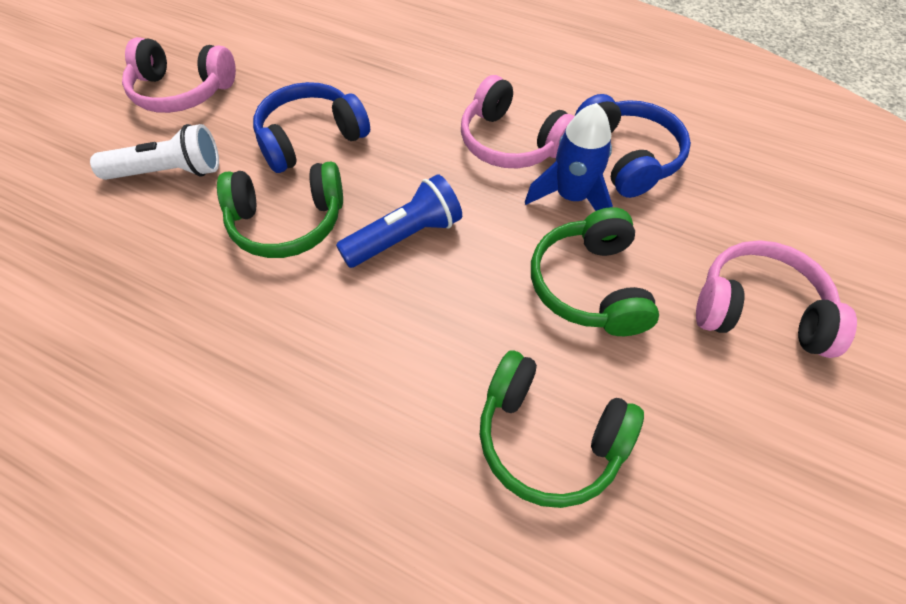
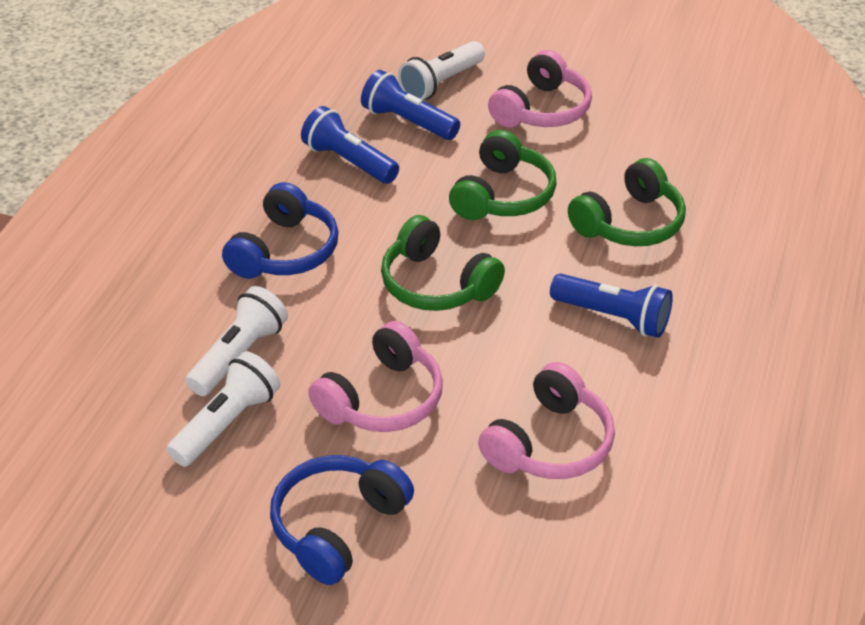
blue flashlight: [336,174,462,268] = 1 -> [301,106,399,184] [361,70,460,140] [550,274,673,338] = 3
blue rocket: [525,103,613,211] = 1 -> none = 0
white flashlight: [90,124,219,180] = 1 -> [166,351,280,467] [185,286,288,396] [398,41,485,100] = 3

